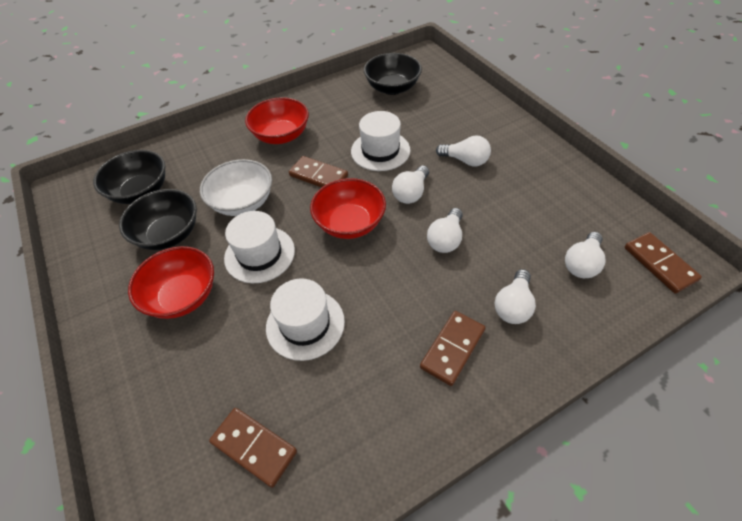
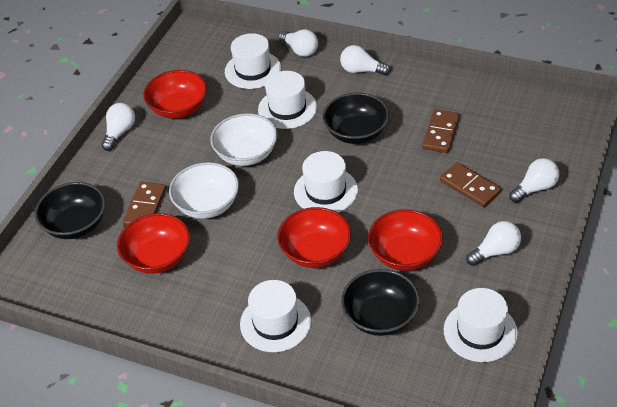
brown domino: [209,408,297,488] [289,156,348,187] [420,311,486,386] [625,232,702,293] = 4 -> [122,182,166,226] [422,109,460,153] [440,162,502,207] = 3
red bowl: [128,246,214,319] [245,97,309,144] [310,178,386,239] = 3 -> [117,213,190,274] [143,70,207,119] [277,207,351,268] [368,209,443,271] = 4
white bowl: [200,159,272,216] = 1 -> [169,162,239,219] [210,113,277,166] = 2
white hat: [224,211,295,283] [266,278,345,361] [351,111,410,171] = 3 -> [225,33,281,89] [240,280,311,352] [258,71,317,129] [294,151,358,213] [444,288,518,362] = 5

